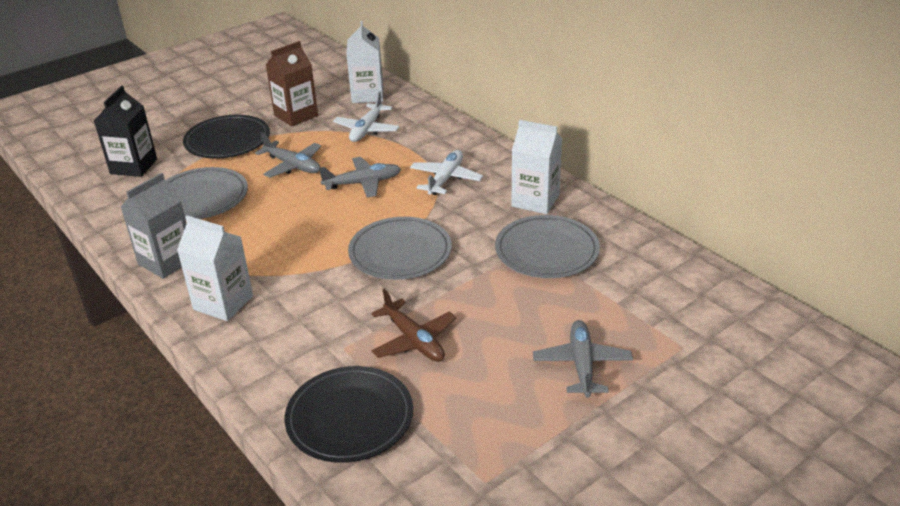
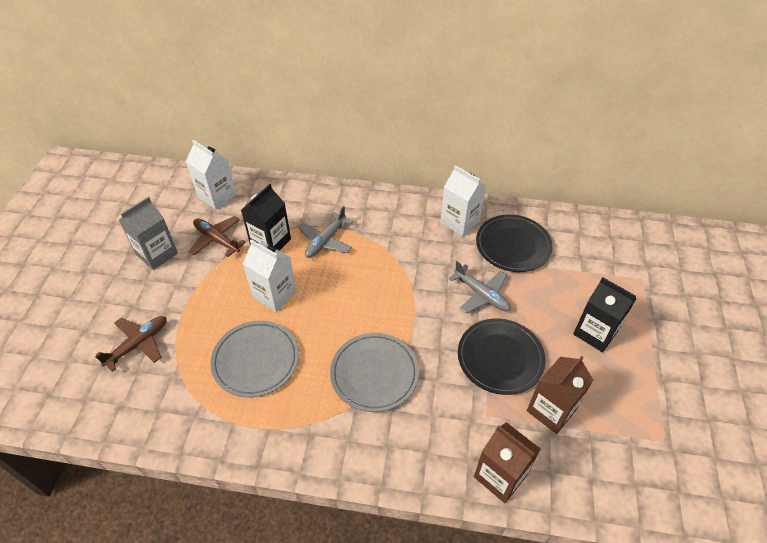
black carton: [94,86,157,177] = 1 -> [241,184,291,251] [573,277,636,352] = 2
brown carton: [266,41,318,127] = 1 -> [474,422,541,503] [527,356,593,434] = 2
brown plane: [371,289,456,362] = 1 -> [95,316,167,372] [189,216,246,257] = 2
grey plane: [255,133,321,178] [319,157,401,197] [533,320,633,398] = 3 -> [298,206,353,258] [449,261,511,313] = 2
grey plate: [165,167,248,220] [348,217,452,280] [495,215,600,278] = 3 -> [210,321,299,397] [330,333,419,412] = 2
white plane: [333,91,400,142] [410,150,483,195] = 2 -> none = 0

